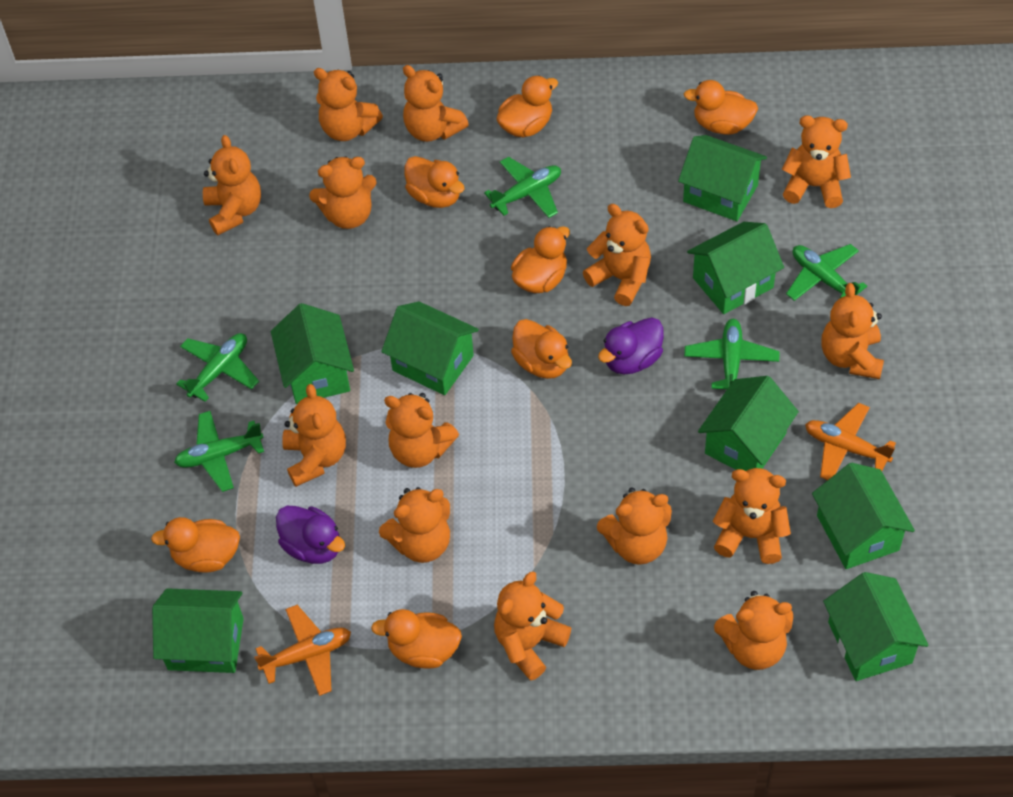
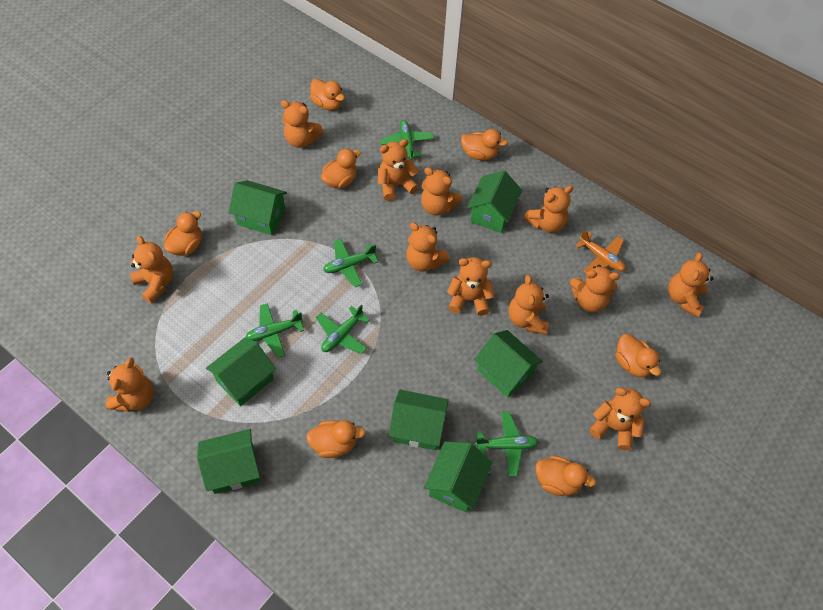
green house: [152,588,244,673] [271,303,354,404] [381,302,479,395] [678,135,767,221] [687,222,784,314] [698,376,799,471] [812,463,915,569] [823,572,929,681] = 8 -> [197,429,260,494] [206,338,276,406] [229,180,287,235] [389,390,449,450] [424,441,493,513] [467,170,522,233] [474,330,543,398] = 7
orange plane: [254,605,351,696] [805,403,896,480] = 2 -> [575,230,626,273] = 1
orange teddy bear: [203,135,261,235] [282,384,346,487] [309,156,377,229] [314,68,383,141] [379,487,450,563] [384,393,459,468] [403,65,469,142] [494,571,571,680] [583,204,651,306] [597,488,672,565] [713,468,791,564] [714,591,793,670] [782,115,851,208] [821,283,884,379] = 14 -> [106,358,154,412] [130,236,173,303] [281,100,324,148] [378,139,419,201] [406,223,450,272] [421,167,462,216] [447,257,495,316] [509,275,549,335] [523,186,573,233] [570,265,620,312] [589,388,651,450] [668,252,714,317] = 12
purple duck: [276,506,345,564] [598,317,664,374] = 2 -> none = 0

